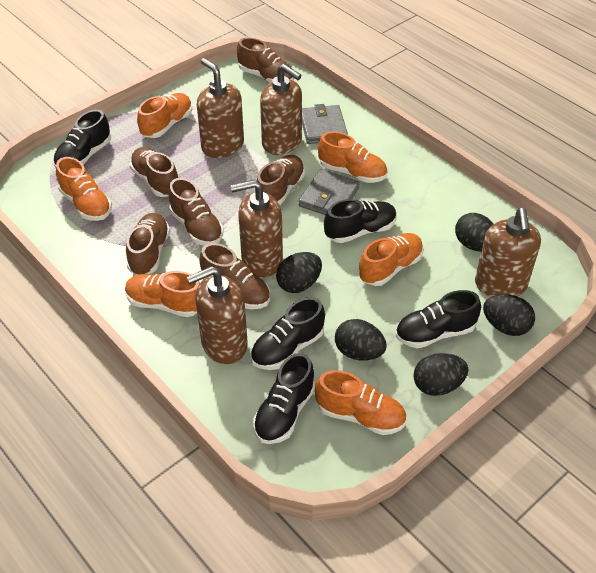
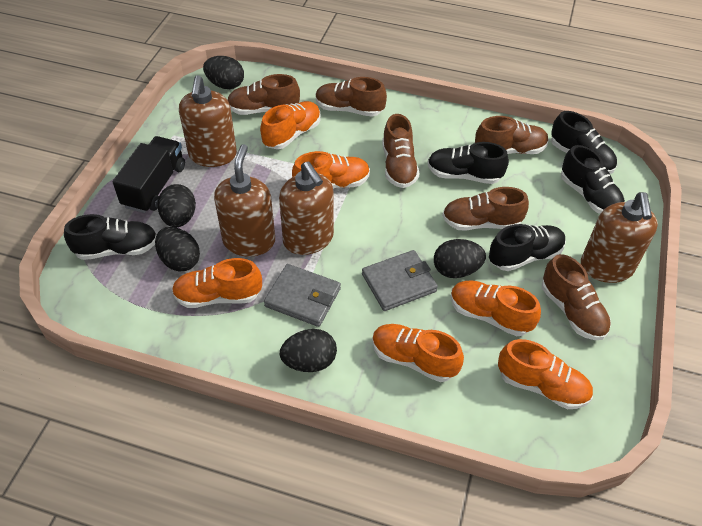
black truck: none = 0 -> [113,136,185,213] = 1
brown soap dispenser: [187,266,248,364] [197,58,244,158] [230,180,283,277] [260,64,302,155] [475,208,541,297] = 5 -> [179,75,237,167] [214,144,275,257] [279,162,334,255] [581,192,658,283] = 4

